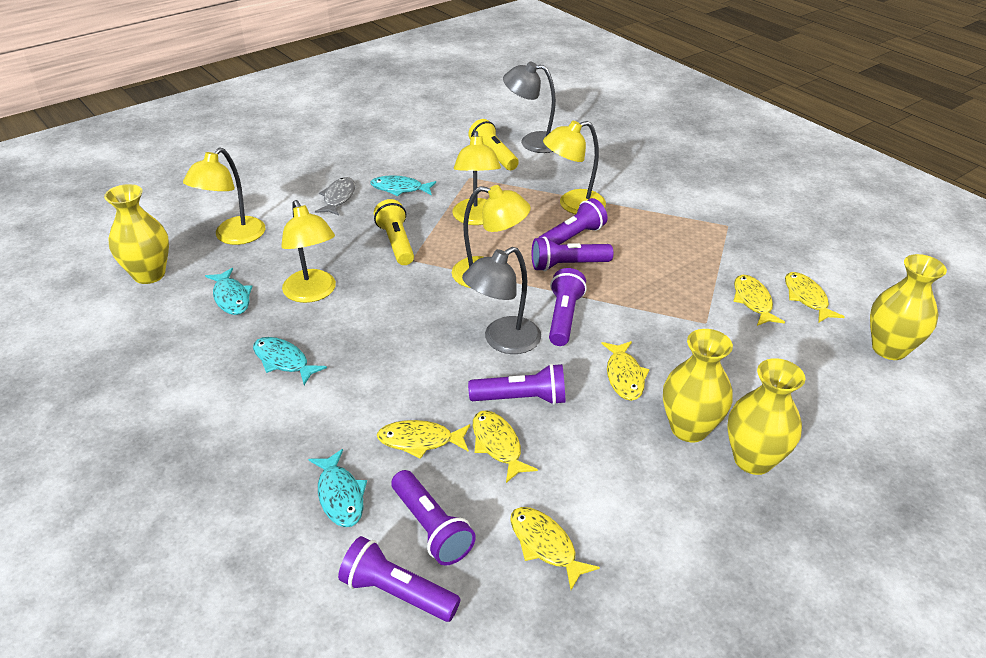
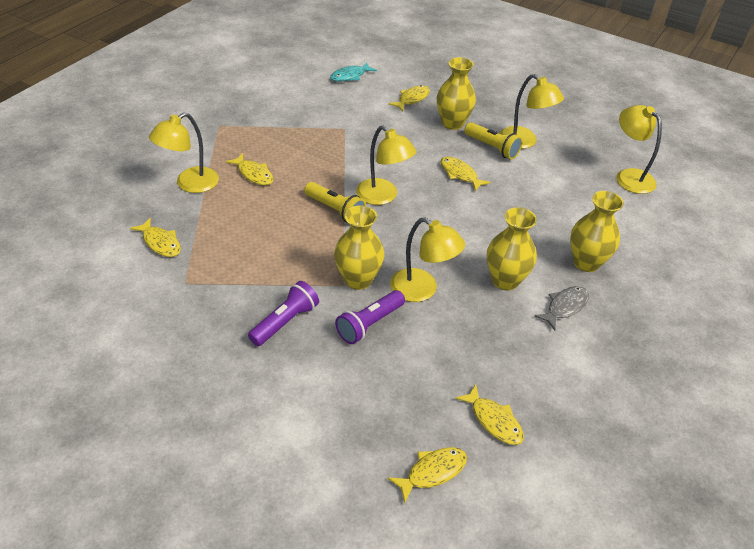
grey lamp: [462,247,541,354] [503,61,556,153] = 2 -> none = 0
purple flashlight: [338,536,461,622] [391,470,476,566] [468,364,565,405] [532,237,613,271] [538,198,608,245] [549,268,587,346] = 6 -> [248,281,319,346] [335,290,405,344] = 2
turquoise fish: [205,268,253,315] [253,337,327,385] [308,449,367,527] [370,175,436,196] = 4 -> [330,62,377,81] = 1

